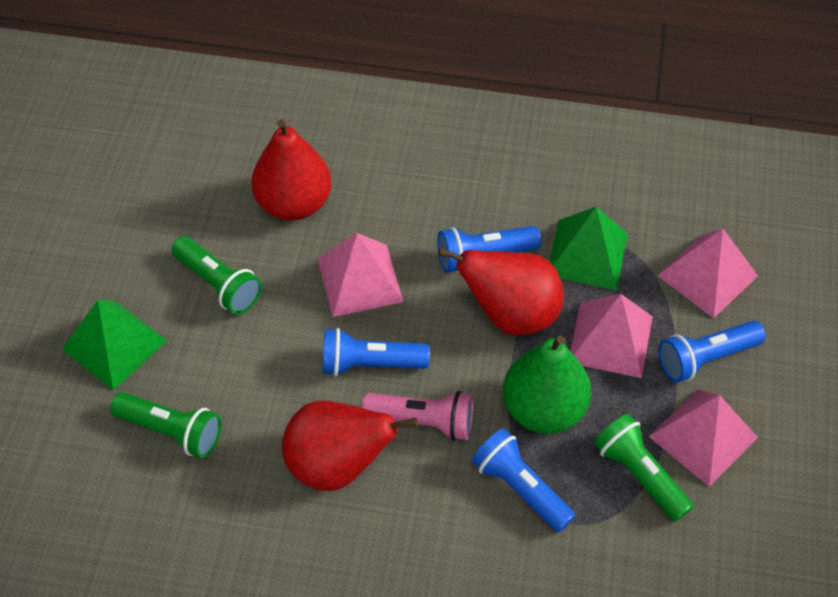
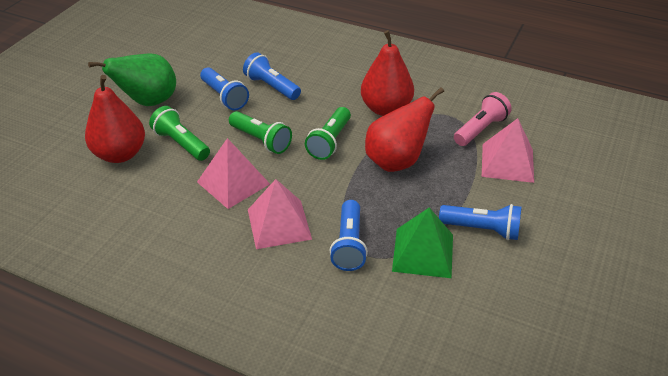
green pyramid: [62,300,167,390] [549,207,628,290] = 2 -> [392,207,453,278] = 1
pink pyramid: [318,233,403,317] [570,294,653,378] [648,389,758,487] [657,228,758,318] = 4 -> [197,138,270,209] [248,179,312,249] [482,118,534,183] = 3

